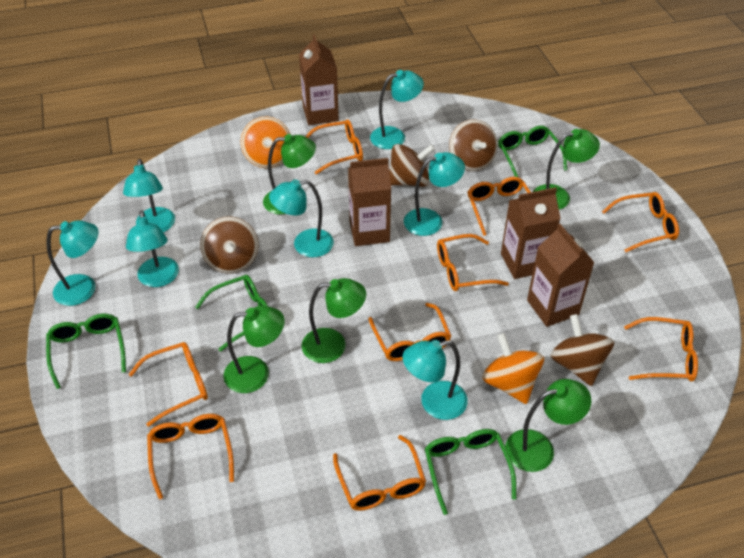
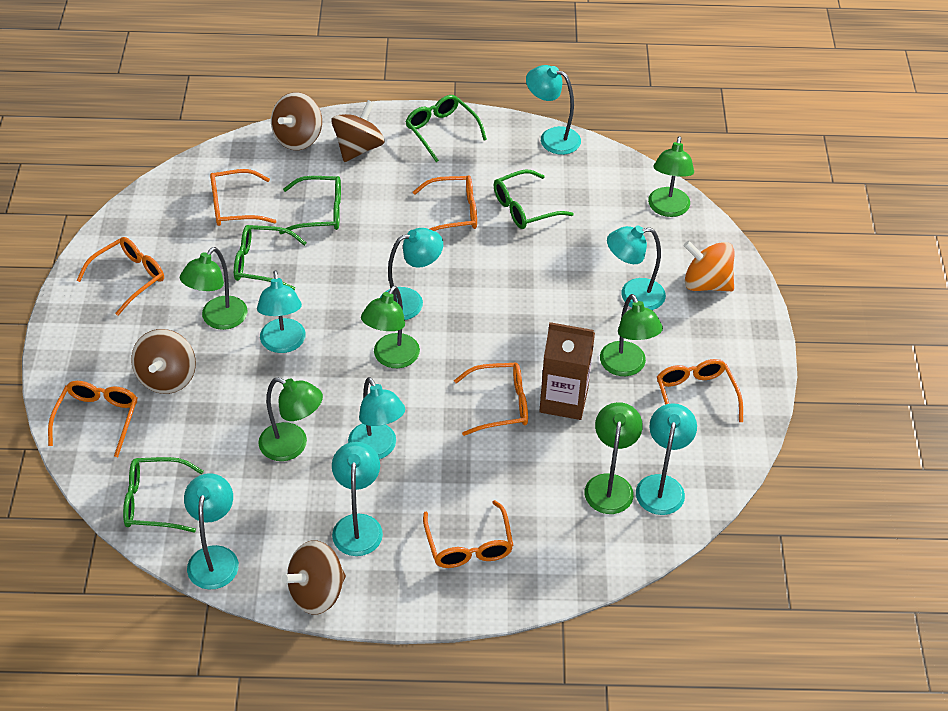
brown carton: [299,34,339,125] [348,158,391,246] [501,187,561,279] [527,224,594,327] = 4 -> [540,322,595,420] = 1
green glasses: [46,314,126,389] [195,275,268,352] [425,429,516,515] [498,126,567,177] = 4 -> [123,457,204,533] [234,225,306,290] [279,176,341,234] [405,95,487,162] [494,169,574,229] = 5
green lamp: [223,306,285,393] [263,134,316,214] [302,278,366,363] [505,379,591,472] [533,129,600,210] = 5 -> [180,247,248,330] [258,378,323,461] [361,286,420,368] [585,402,643,514] [600,294,663,376] [648,136,694,217] = 6
orange glasses: [129,342,208,427] [147,414,234,499] [305,119,363,175] [333,435,426,511] [368,303,451,361] [437,234,509,291] [467,177,530,236] [602,192,679,252] [624,317,698,382] = 9 -> [48,381,137,457] [76,237,164,316] [210,169,277,226] [413,175,477,231] [423,500,514,568] [454,363,528,436] [657,359,743,422] = 7
orange spinning top: [241,116,290,168] [482,333,544,404] = 2 -> [684,241,735,291] = 1
turquoise lamp: [46,220,99,306] [123,159,175,232] [126,210,179,287] [269,179,334,257] [370,70,424,149] [403,340,468,420] [404,152,465,236] = 7 -> [184,473,239,589] [257,270,306,353] [332,442,383,556] [348,377,405,459] [380,228,443,320] [526,65,581,155] [607,225,666,310] [636,403,697,515] = 8

